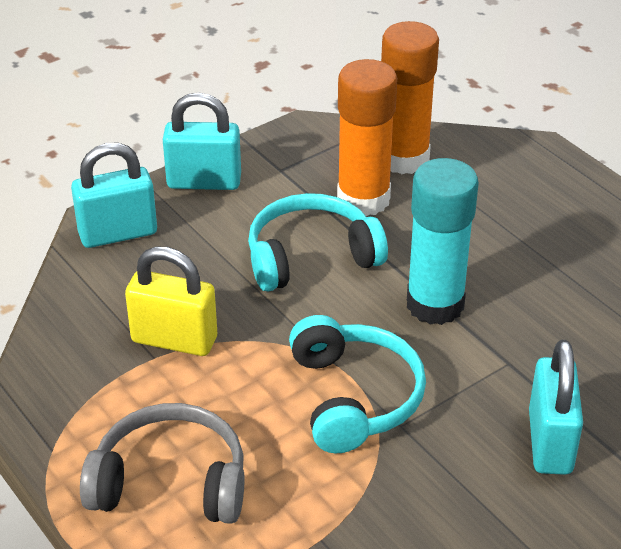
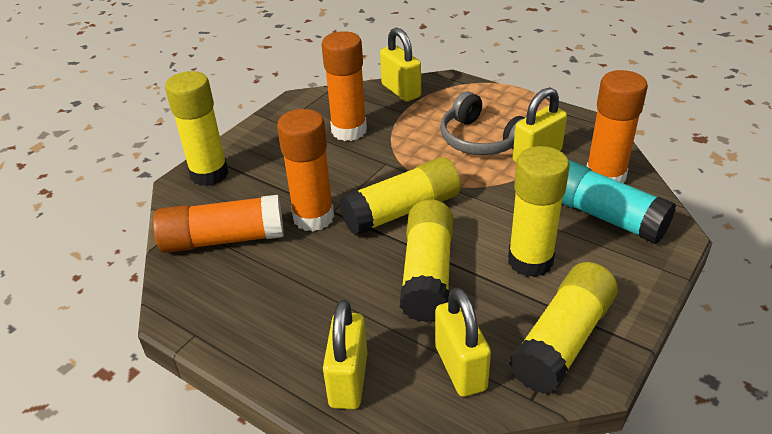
orange glue stick: [337,59,397,216] [381,21,439,174] = 2 -> [153,195,284,253] [277,109,334,231] [321,31,367,141] [586,70,648,184] = 4
turquoise headphones: [248,193,388,291] [289,315,426,453] = 2 -> none = 0
turquoise padlock: [71,143,157,248] [163,93,241,190] [529,340,583,475] = 3 -> none = 0
yellow glue stick: none = 0 -> [165,71,228,186] [339,157,461,236] [400,199,453,323] [508,146,569,277] [509,262,618,394] = 5
yellow padlock: [125,247,217,356] = 1 -> [323,300,367,409] [380,27,421,102] [435,287,491,397] [513,87,567,163] = 4

